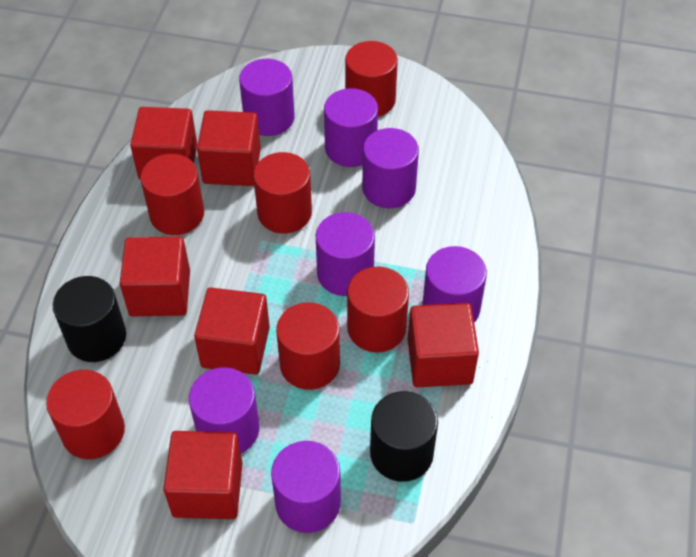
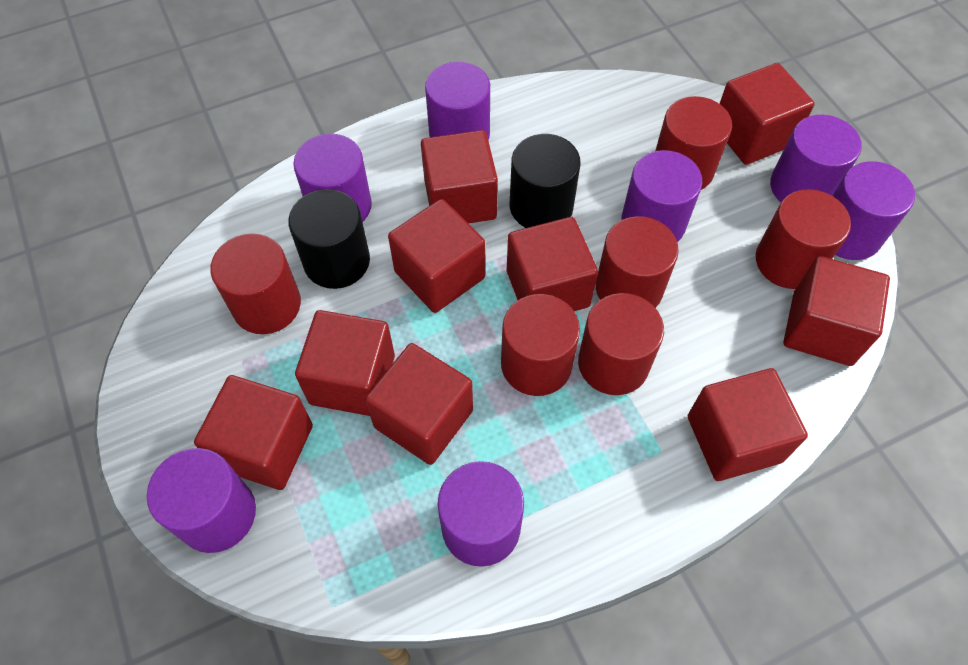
red cube: [120,237,190,316] [130,107,197,180] [164,431,243,519] [194,288,270,375] [197,110,261,186] [408,303,479,387] = 6 -> [194,375,313,490] [295,310,395,416] [365,343,473,465] [388,199,485,313] [421,130,498,224] [507,217,598,311] [688,368,808,481] [719,63,815,165] [783,256,890,366] = 9

